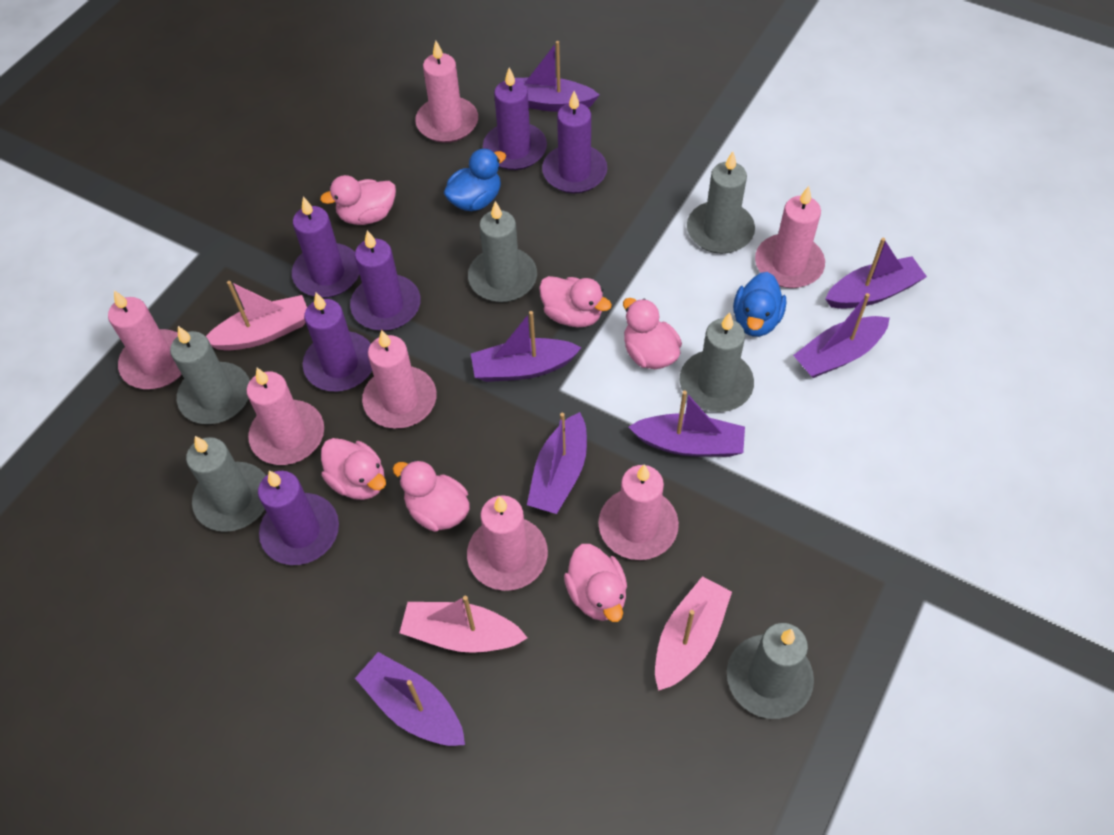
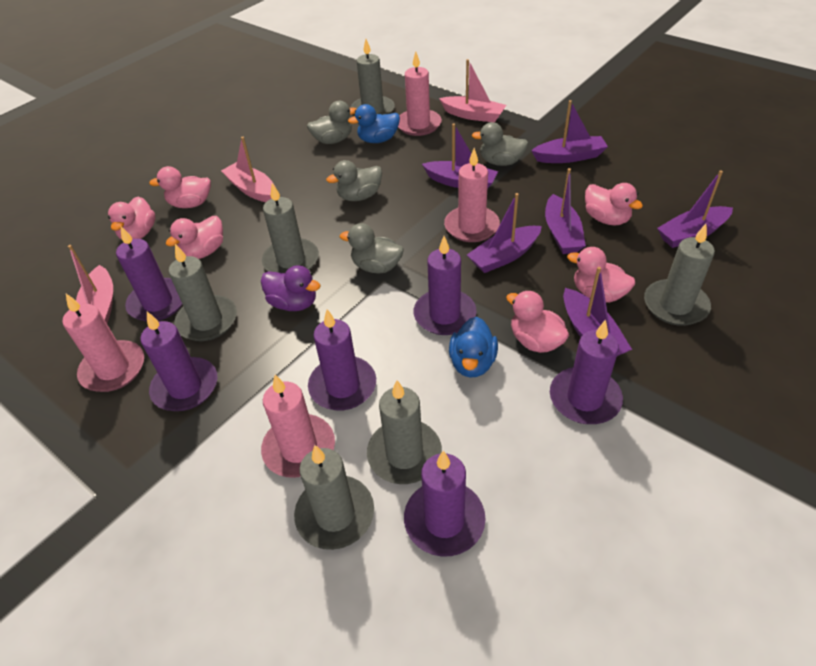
grey duck: none = 0 -> [307,101,356,144] [326,160,382,201] [340,223,404,274] [472,122,528,166] = 4
pink candle: [108,291,182,389] [247,368,324,465] [362,330,437,429] [415,41,478,143] [467,495,548,591] [598,464,679,560] [755,186,825,288] = 7 -> [62,294,144,392] [261,375,335,478] [398,51,442,136] [444,148,500,242] = 4
purple boat: [355,652,465,746] [471,311,582,382] [515,41,600,112] [527,412,587,514] [629,391,745,457] [793,293,890,378] [825,238,927,309] = 7 -> [422,123,498,189] [467,193,542,273] [531,100,608,163] [545,168,586,254] [563,267,632,356] [657,170,733,248] = 6
purple duck: none = 0 -> [261,265,321,311] = 1

